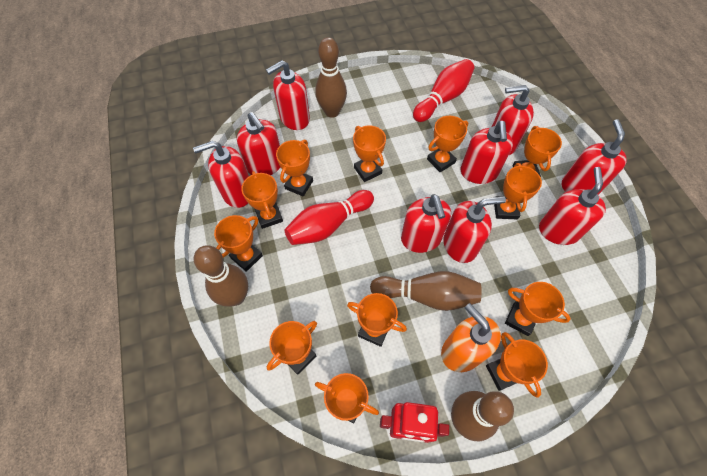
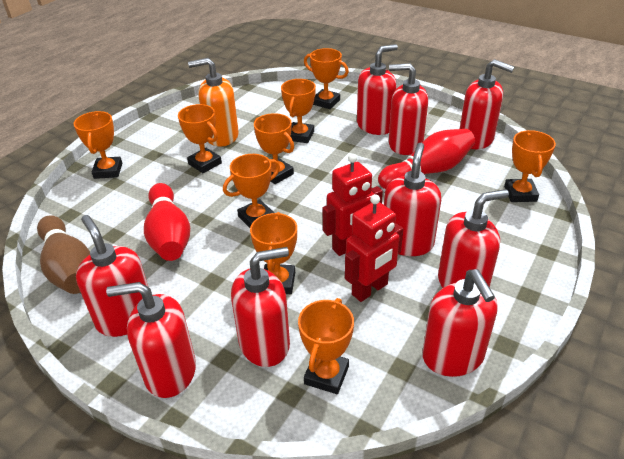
brown bowling pin: [194,245,248,307] [315,37,347,118] [370,271,482,311] [451,391,514,441] = 4 -> [37,215,90,294] = 1
orange trophy: [214,215,263,272] [241,171,283,229] [267,321,317,375] [276,140,313,196] [315,373,379,423] [347,293,407,347] [353,126,386,182] [427,116,468,172] [486,332,548,398] [494,163,542,219] [505,282,571,336] [513,126,562,177] = 12 -> [74,111,122,179] [178,104,222,173] [223,154,280,228] [250,212,297,294] [254,113,294,184] [281,79,316,143] [298,298,354,394] [304,48,349,109] [504,130,556,202] = 9
red robot: [380,402,449,443] = 1 -> [322,154,383,256] [345,194,403,302] = 2

